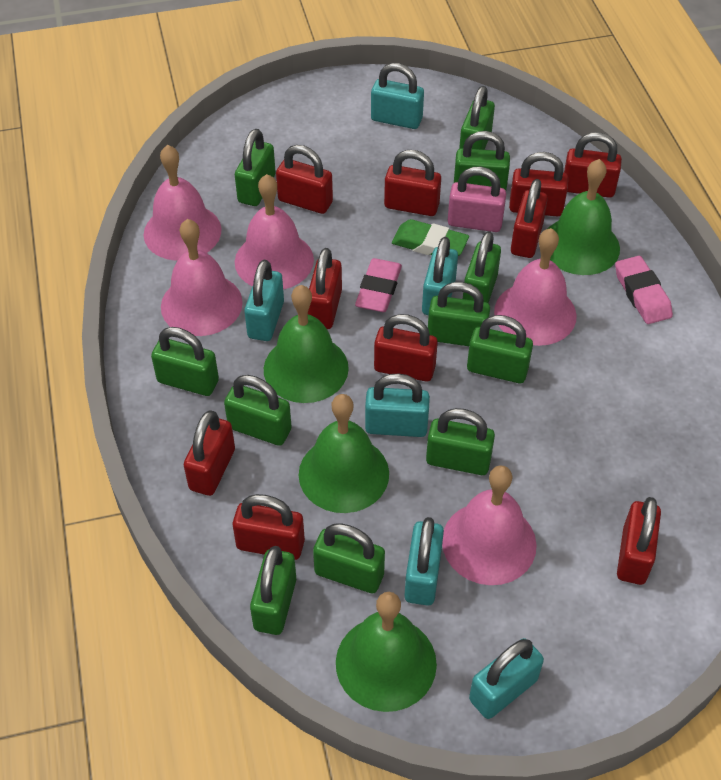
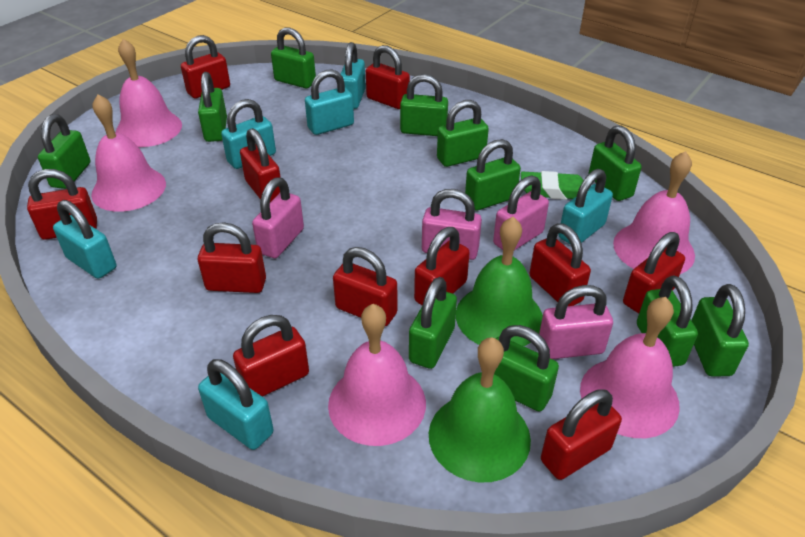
green bell: [264,285,349,403] [299,394,389,513] [336,592,437,712] [548,159,620,275] = 4 -> [429,337,531,483] [456,217,543,346] = 2
pink eraser: [355,258,402,312] [615,256,673,324] = 2 -> none = 0
pink padlock: [448,167,506,232] = 1 -> [252,177,304,258] [422,189,482,260] [493,176,549,251] [539,285,613,359] = 4
red padlock: [184,410,235,496] [233,494,305,560] [276,145,333,214] [308,248,342,329] [374,314,438,381] [384,150,441,216] [509,152,568,217] [511,179,548,258] [564,132,622,198] [617,497,661,585] = 10 -> [27,169,97,240] [181,35,230,99] [198,222,266,293] [233,315,309,397] [240,128,281,202] [333,247,398,326] [366,45,410,109] [414,227,470,306] [530,223,591,306] [541,389,622,480] [623,232,685,313] = 11

